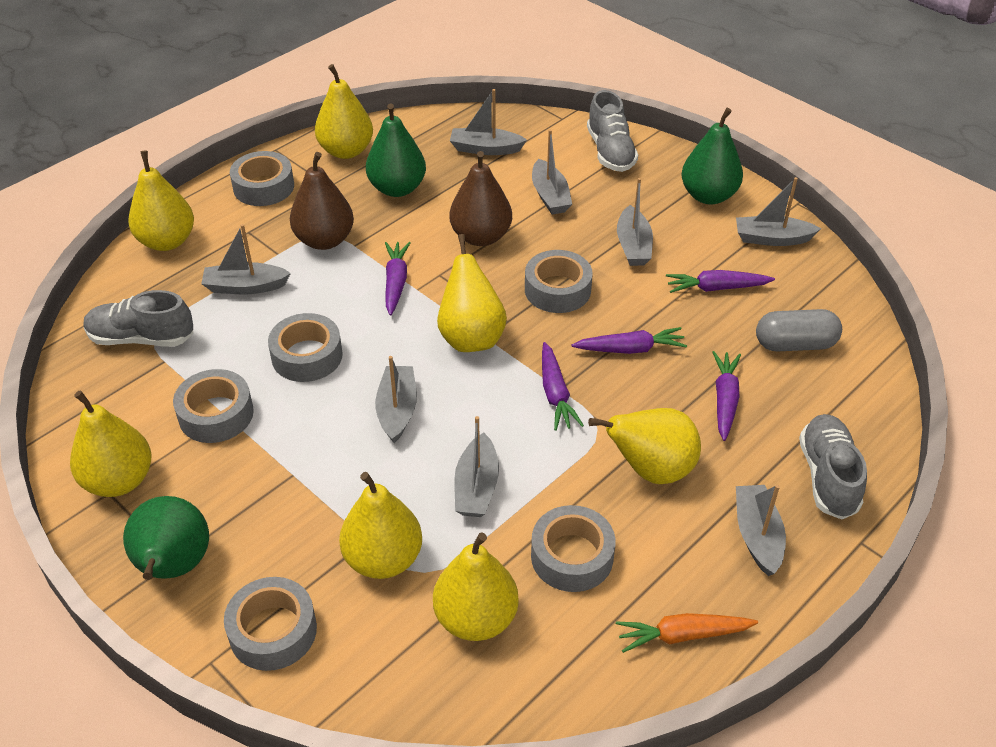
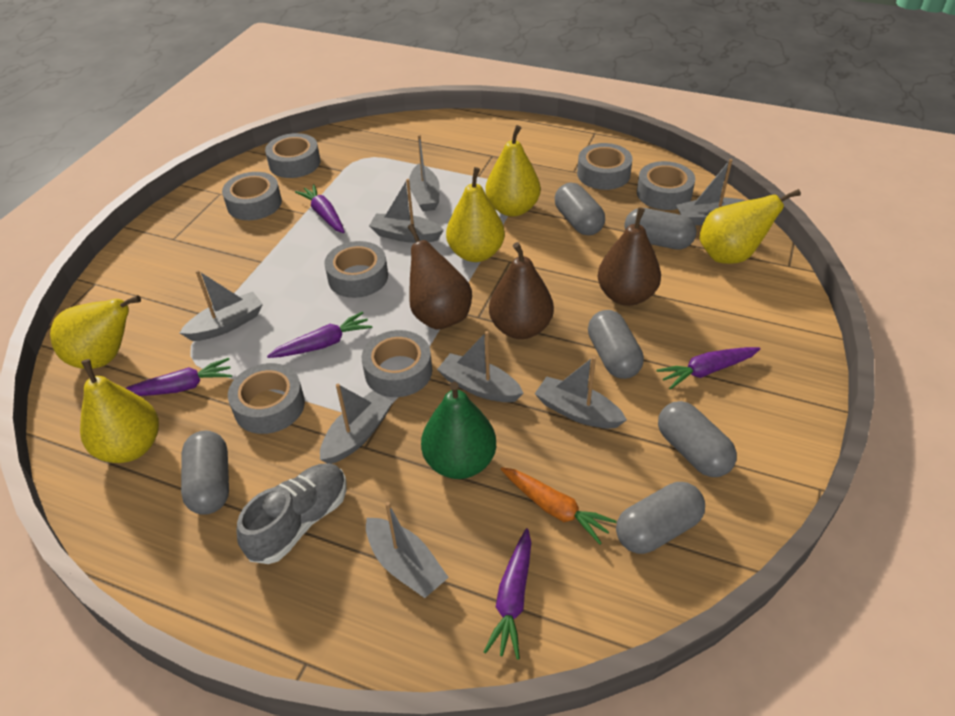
brown pear: [290,152,354,250] [449,151,512,246] = 2 -> [408,224,472,330] [489,242,554,339] [598,207,661,306] = 3
green pear: [123,496,209,580] [366,103,426,197] [681,108,743,205] = 3 -> [421,382,496,479] = 1
grey capsule: [756,309,842,351] = 1 -> [181,430,229,515] [555,183,605,236] [588,310,644,379] [616,482,705,554] [624,208,697,250] [658,401,737,477] = 6
grey shoe: [84,290,194,347] [587,90,638,172] [799,414,867,519] = 3 -> [237,463,346,564] = 1
grey tape: [173,369,254,443] [224,577,317,671] [230,151,294,206] [268,313,343,382] [525,250,593,313] [531,505,616,592] = 6 -> [222,172,282,220] [228,363,305,434] [265,133,321,178] [324,241,388,298] [362,330,432,397] [577,143,633,190] [637,161,695,210] = 7
yellow pear: [70,390,152,497] [128,151,194,251] [315,64,373,159] [339,472,422,579] [433,532,519,641] [437,234,507,352] [588,408,701,484] = 7 -> [50,295,141,369] [80,359,159,463] [446,167,505,262] [485,125,541,217] [699,189,801,264] = 5

